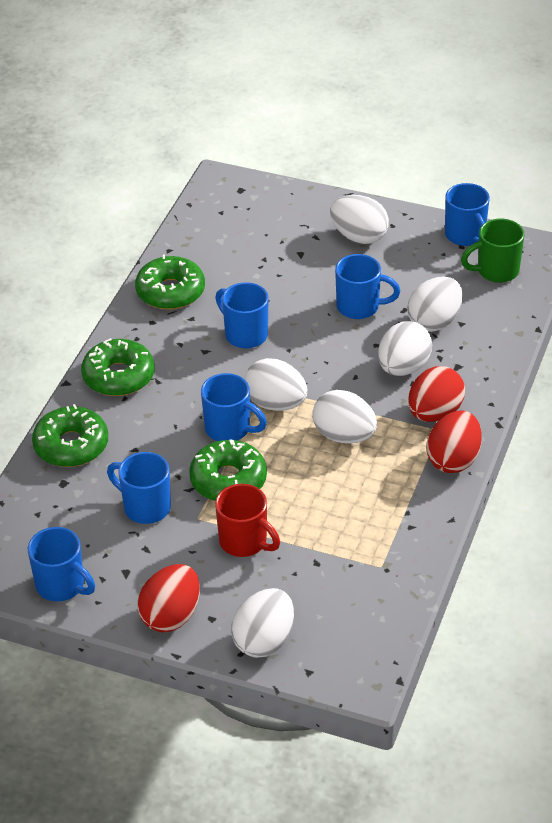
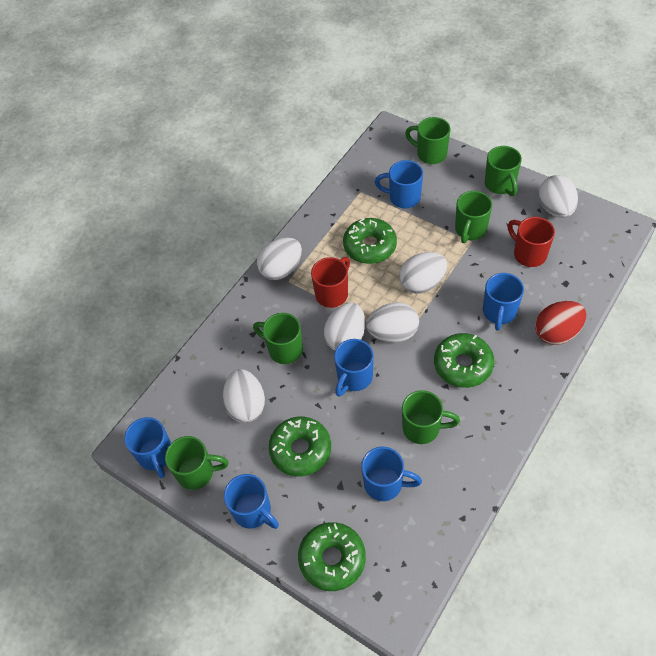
green mug: [461,219,524,283] = 1 -> [165,436,229,490] [253,313,303,364] [402,390,460,444] [405,117,451,164] [455,191,492,243] [485,146,522,196] = 6
red egg: [137,564,200,632] [408,366,465,422] [427,411,482,473] = 3 -> [535,301,587,345] = 1
red mug: [215,484,280,557] = 1 -> [311,257,350,308] [508,217,555,267] = 2

